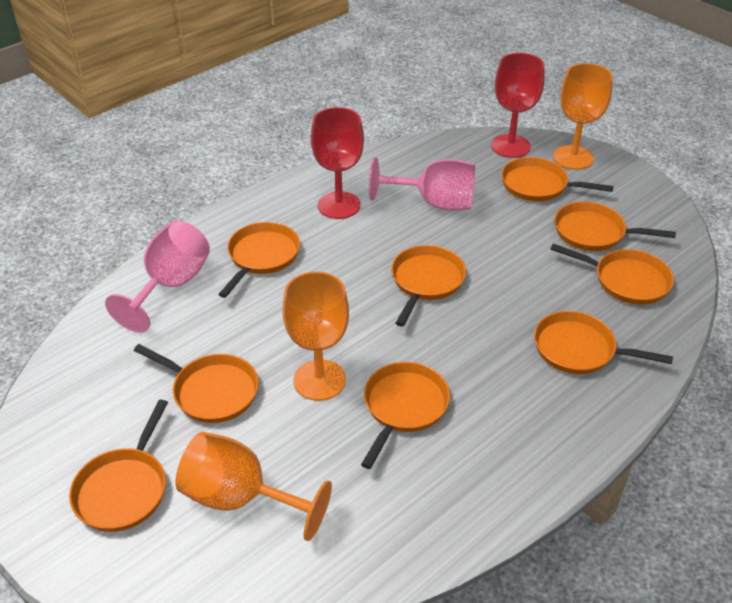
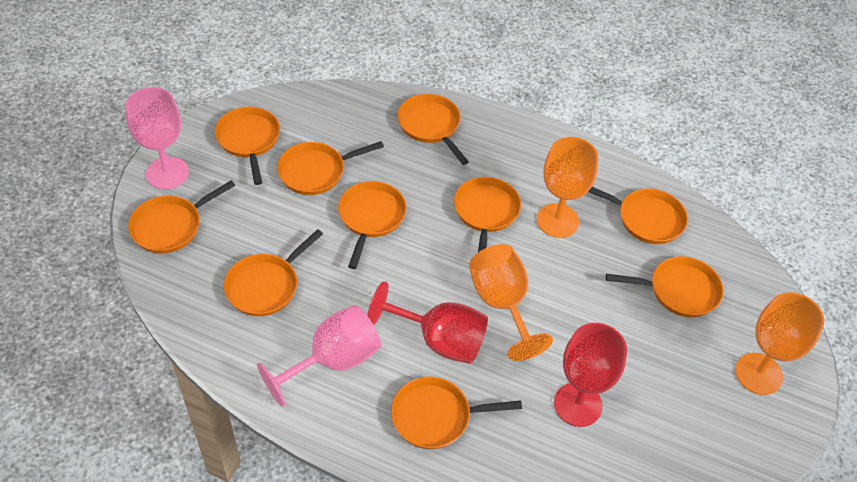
orange pan: [69,399,168,532] [134,344,259,423] [218,222,300,298] [361,362,450,469] [391,245,466,327] [501,157,613,202] [534,311,673,374] [550,244,674,305] [554,202,676,251] = 9 -> [128,180,235,253] [215,107,280,185] [224,229,323,316] [277,141,384,195] [338,181,407,269] [391,377,522,449] [398,94,469,165] [454,177,521,252] [588,187,688,244] [606,256,724,317] = 10

